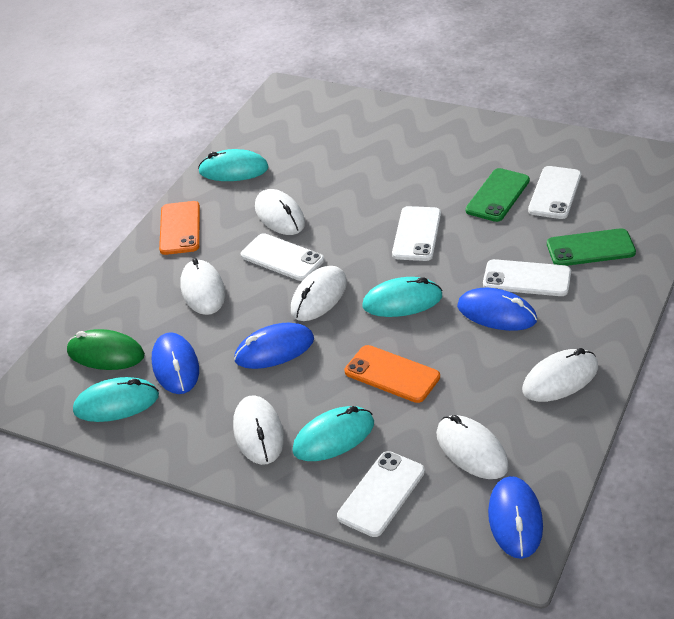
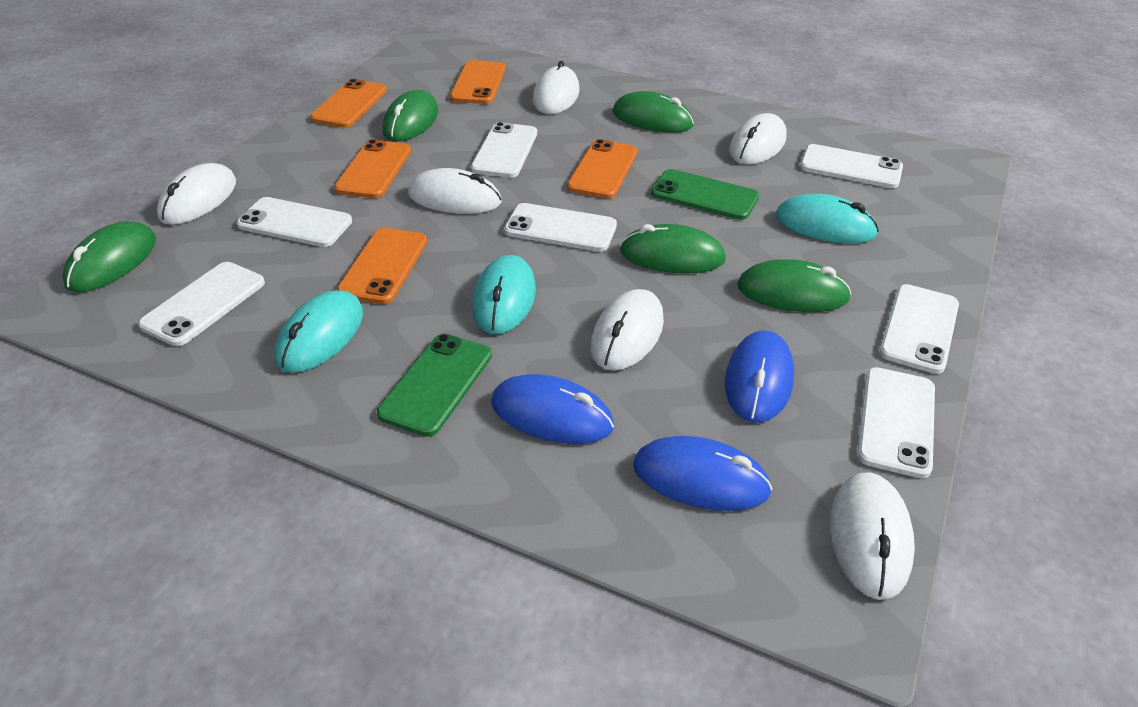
blue mouse: [152,332,199,394] [234,323,314,369] [457,288,537,331] [488,476,543,559] = 4 -> [491,374,614,444] [633,436,773,511] [725,330,794,423] = 3
green mouse: [67,329,145,370] = 1 -> [62,221,156,292] [382,90,438,141] [613,91,694,133] [620,224,726,274] [737,259,851,312] = 5
orange phone: [159,201,200,255] [345,345,440,403] = 2 -> [310,79,387,128] [334,139,411,198] [337,228,427,304] [450,60,506,104] [567,139,638,199] = 5
turquoise mouse: [73,377,159,422] [198,149,269,181] [292,406,374,461] [362,277,443,317] = 4 -> [274,290,363,373] [472,255,536,334] [775,194,879,243] = 3
white phone: [241,233,324,281] [337,451,425,537] [392,206,441,261] [483,259,571,296] [528,166,581,219] = 5 -> [138,262,265,346] [237,197,352,247] [471,122,537,178] [504,203,617,252] [800,144,903,188] [857,367,935,478] [879,284,959,374] = 7

